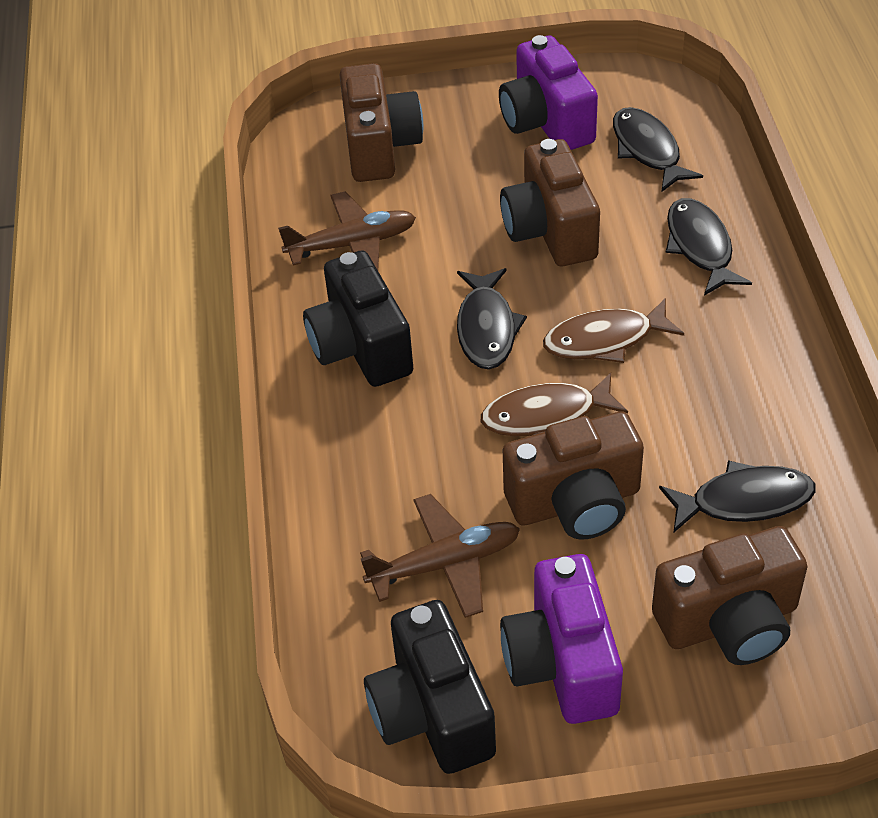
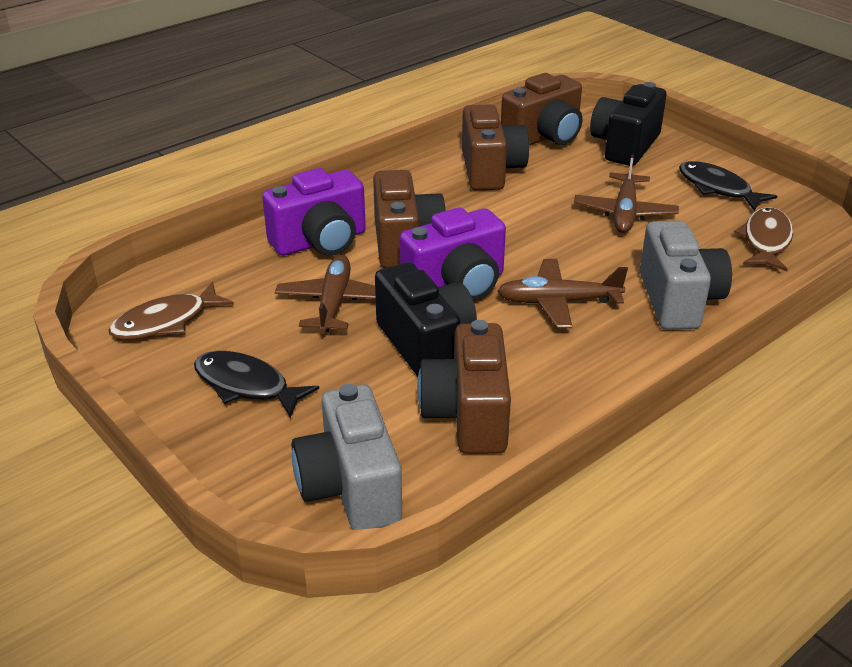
black fish: [457,268,527,369] [613,107,703,192] [659,460,816,533] [666,198,752,296] = 4 -> [194,351,319,418] [679,161,777,211] = 2
brown plane: [278,191,416,270] [360,494,520,618] = 2 -> [275,255,376,334] [497,259,628,328] [574,154,679,233] = 3
grey camera: none = 0 -> [292,384,402,530] [640,221,732,330] = 2

